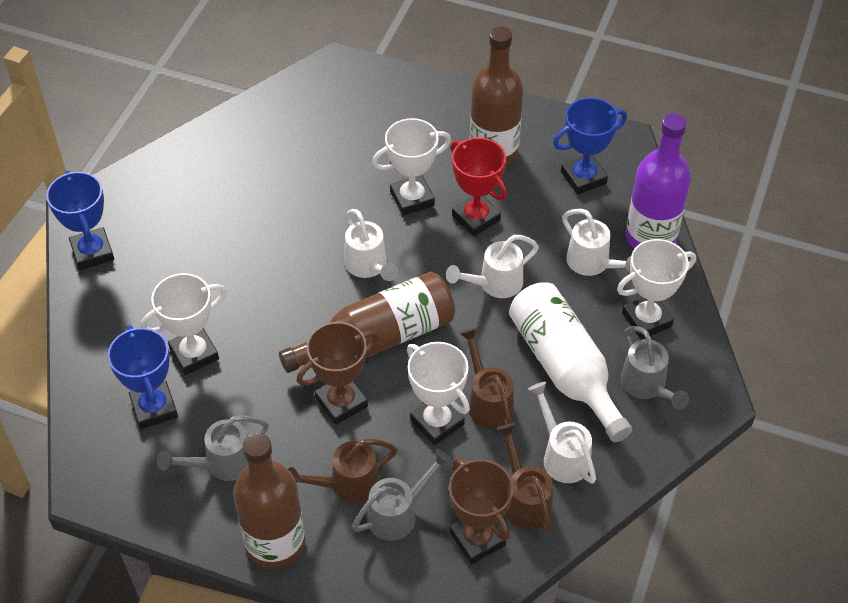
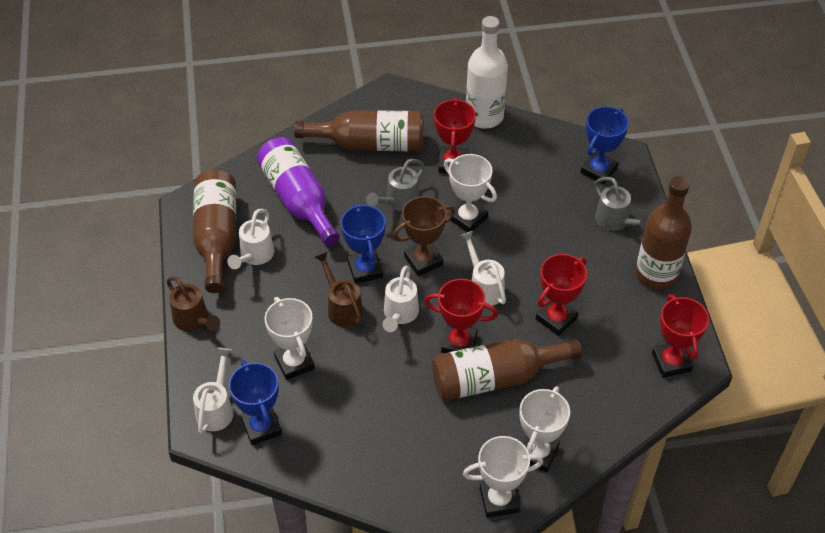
brown bottle: [233,433,305,570] [279,272,455,373] [470,26,523,166] = 3 -> [193,170,236,293] [294,110,424,151] [432,339,582,401] [636,176,692,290] = 4
brown trophy: [297,322,378,425] [449,457,513,564] = 2 -> [393,196,455,276] = 1
brown watering can: [288,439,398,503] [459,328,514,428] [496,423,553,533] = 3 -> [166,276,220,331] [315,251,363,327] = 2
grey watering can: [157,416,269,481] [352,449,452,541] [620,326,689,410] = 3 -> [366,159,425,211] [595,177,648,231] = 2
red trophy: [451,137,507,236] = 1 -> [425,279,498,353] [434,98,476,174] [536,254,587,336] [652,294,709,378] = 4

